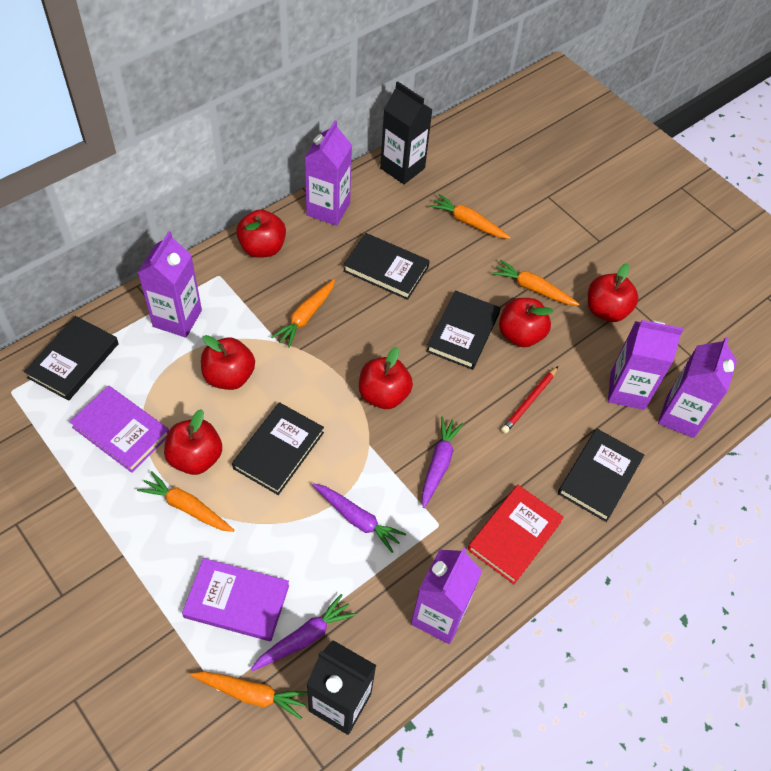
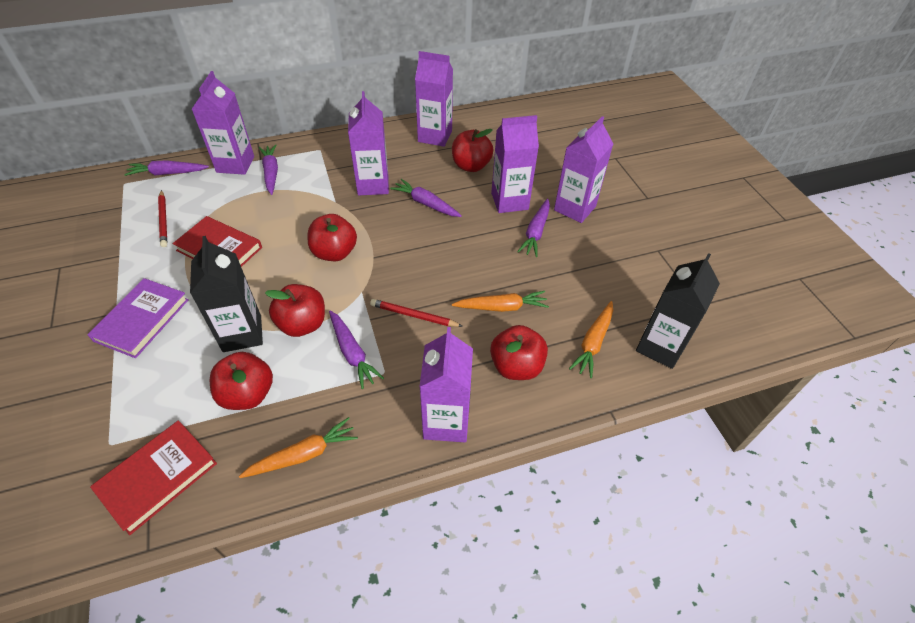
black book: [24,316,119,401] [232,402,324,495] [343,233,430,300] [426,290,501,370] [558,429,644,522] = 5 -> none = 0
orange carrot: [137,471,235,532] [190,672,308,719] [271,279,335,348] [430,194,511,239] [492,260,579,306] = 5 -> [239,417,358,478] [452,291,549,312] [569,301,613,378] = 3
purple book: [69,386,169,473] [182,558,289,641] = 2 -> [87,278,189,358] = 1
purple carrot: [250,594,356,671] [312,483,406,553] [422,417,464,508] = 3 -> [124,160,209,176] [259,144,278,195] [329,310,384,389] [390,179,462,217] [517,198,550,257] = 5
purple carton: [138,231,202,338] [304,121,352,226] [411,547,482,644] [608,320,683,410] [658,337,737,438] = 5 -> [192,71,254,175] [348,91,389,195] [415,51,453,147] [420,327,473,442] [491,115,539,213] [554,116,613,223] = 6
red apple: [164,409,222,475] [201,335,255,390] [236,209,286,258] [359,347,413,409] [499,298,554,347] [588,263,639,322] = 6 -> [210,352,273,410] [265,284,325,337] [307,214,357,261] [452,129,493,172] [490,325,548,380] = 5
red book: [468,485,564,584] = 1 -> [90,420,217,535] [172,216,262,267] = 2
red pencil: [501,366,558,433] = 1 -> [158,190,167,247] [370,299,463,327] = 2

